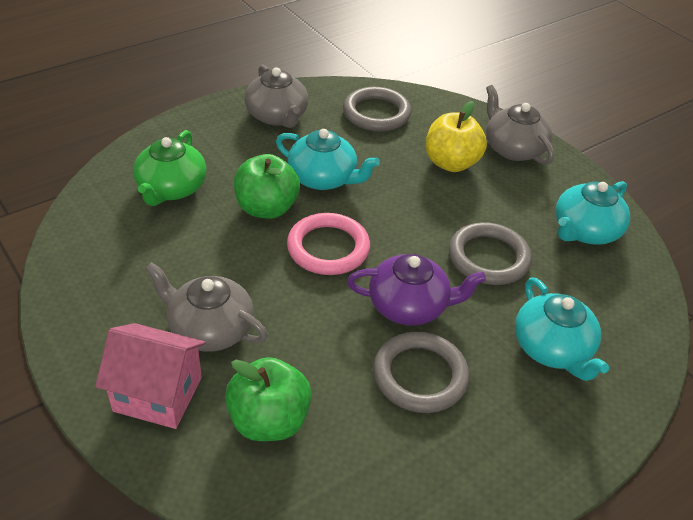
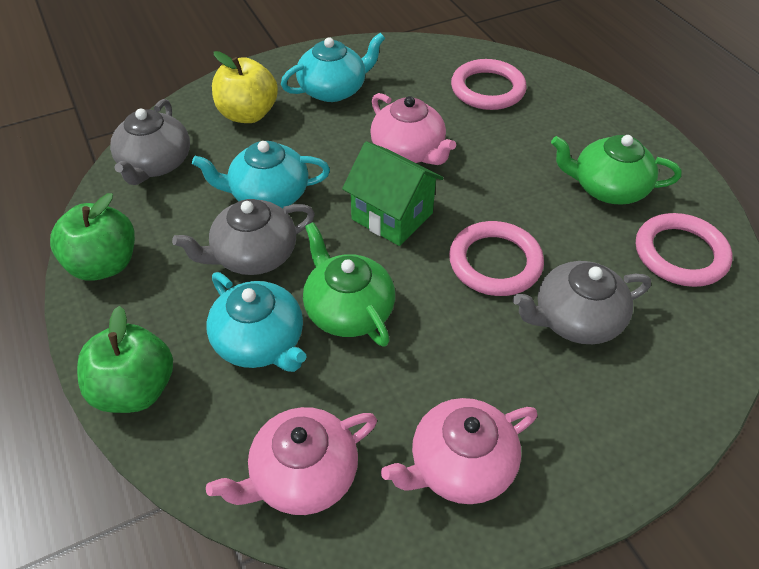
green house: none = 0 -> [342,141,443,246] = 1
green teapot: [133,130,206,206] = 1 -> [303,222,395,347] [551,135,681,205] = 2
grey ring: [343,87,411,132] [373,332,470,413] [449,222,532,285] = 3 -> none = 0
pink house: [95,323,206,429] = 1 -> none = 0
pink ring: [287,213,370,275] = 1 -> [449,221,544,296] [451,59,527,110] [636,213,733,287] = 3
pink teapot: none = 0 -> [206,407,377,515] [370,93,456,165] [381,398,537,504] = 3
purple teapot: [347,254,486,325] = 1 -> none = 0

